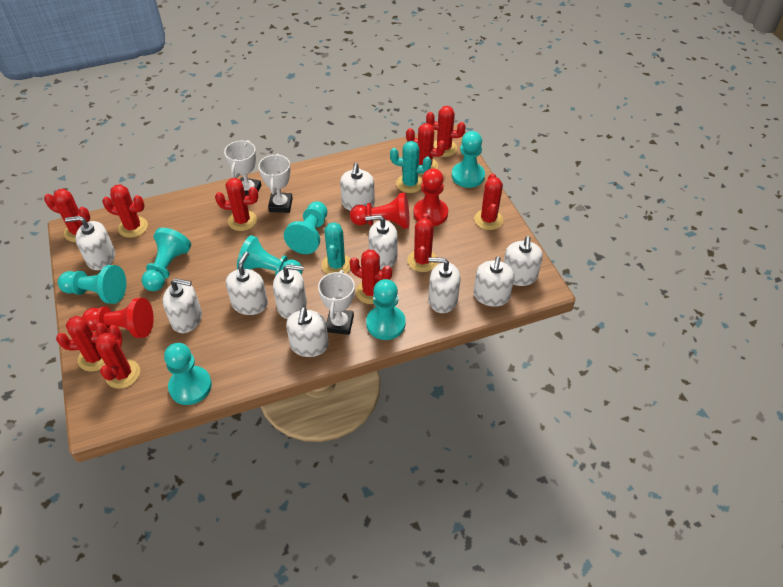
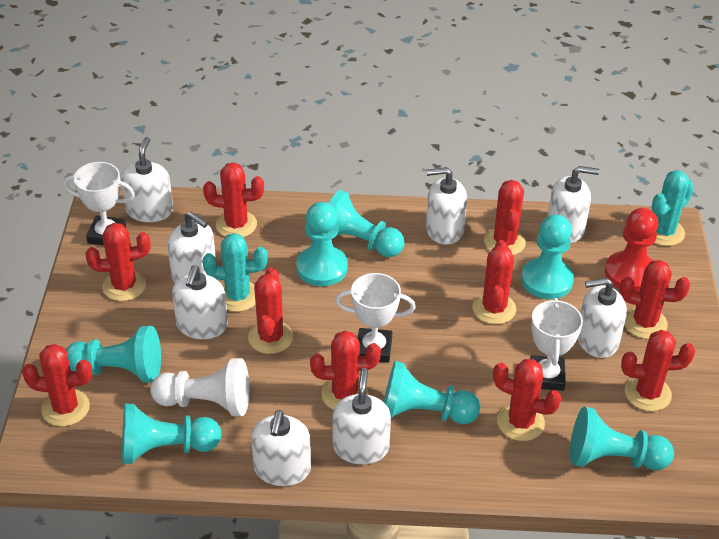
red pawn: [82,298,154,338] [350,193,410,229] [413,168,448,226] = 3 -> [605,208,658,292] = 1
white pawn: none = 0 -> [150,358,249,416] = 1
white soap dispenser: [65,216,115,270] [163,278,202,333] [226,252,268,315] [273,264,307,319] [286,307,329,357] [340,163,375,211] [365,215,398,269] [428,257,460,313] [474,256,514,307] [503,236,543,286] = 10 -> [121,137,173,222] [168,212,216,283] [172,265,228,339] [251,410,311,486] [333,368,391,464] [426,167,467,245] [547,166,599,243] [578,278,627,358] = 8

